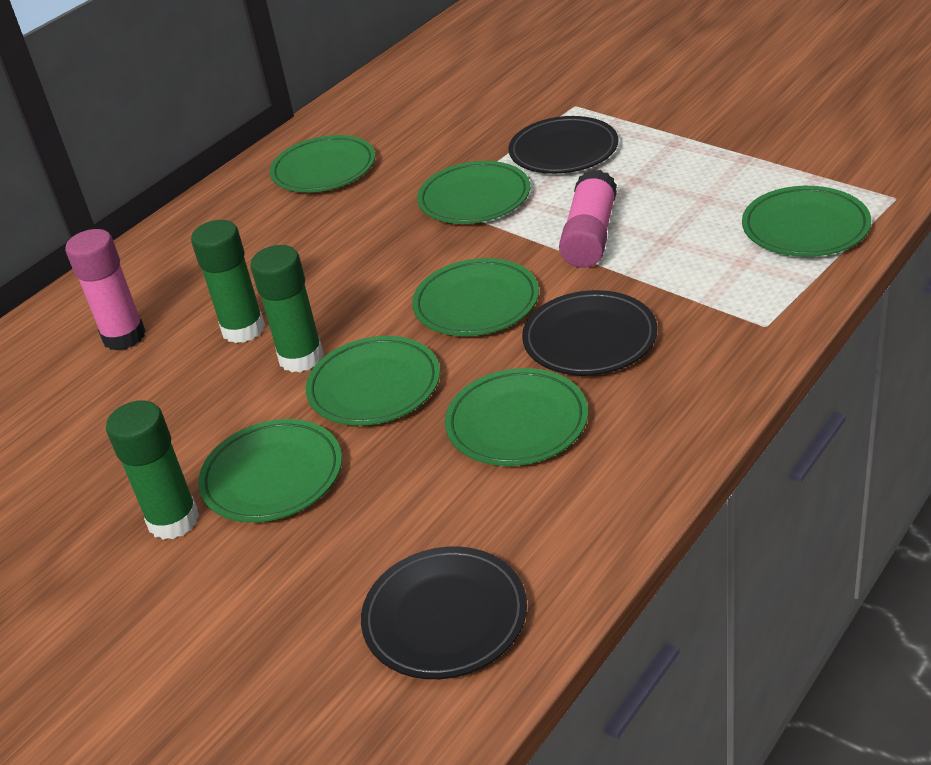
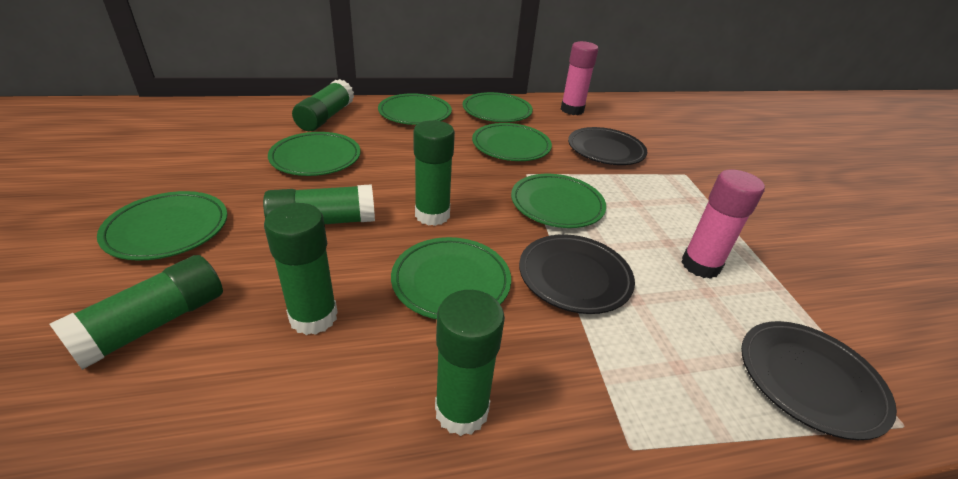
green glue stick: [106,400,199,540] [191,220,265,343] [250,245,324,372] = 3 -> [49,255,223,370] [263,184,375,224] [264,203,338,335] [292,79,354,131] [413,120,455,226] [435,290,505,436] = 6

